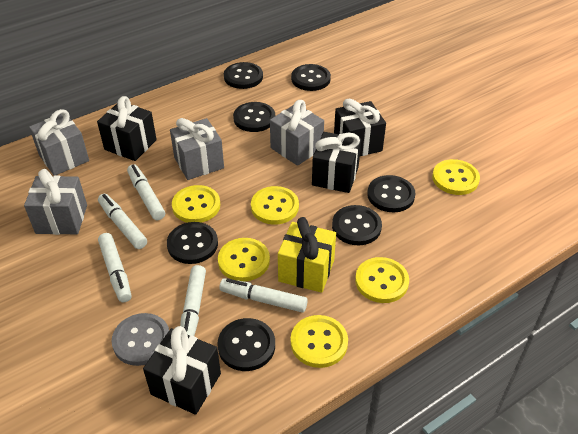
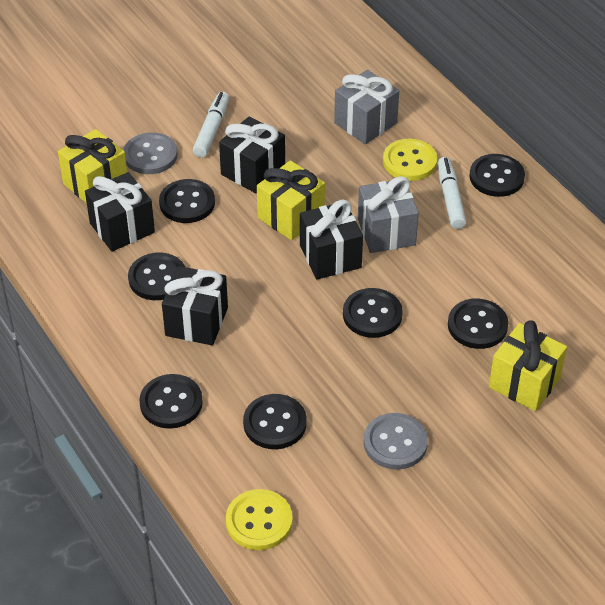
grey button: [111,313,169,366] = 1 -> [123,132,178,174] [364,413,428,470] = 2
grey gift: [24,169,87,235] [29,109,89,175] [170,118,224,180] [270,100,324,166] = 4 -> [334,70,399,144] [358,176,419,253] = 2
white marker: [98,194,147,249] [98,233,131,302] [127,164,165,220] [180,265,206,336] [219,278,308,313] = 5 -> [193,92,229,157] [438,157,466,229] = 2
yellow button: [172,185,220,223] [218,238,270,281] [251,186,299,225] [291,315,348,368] [355,257,409,303] [432,159,480,195] = 6 -> [226,489,293,550] [383,139,437,181] = 2
yellow gift: [278,217,336,293] = 1 -> [58,129,127,203] [257,160,325,240] [489,320,567,411] = 3

